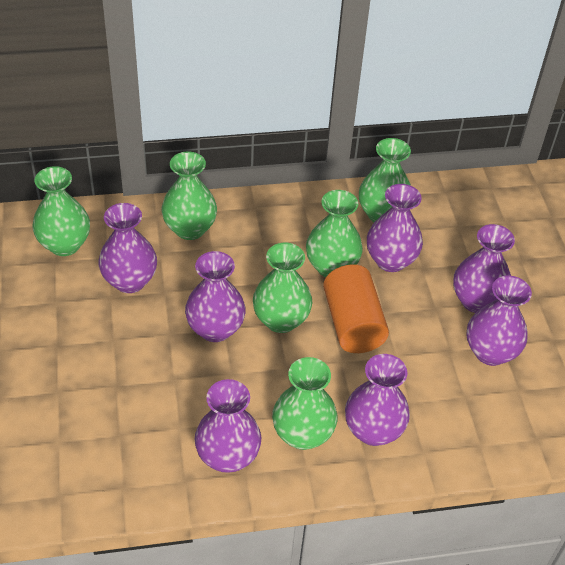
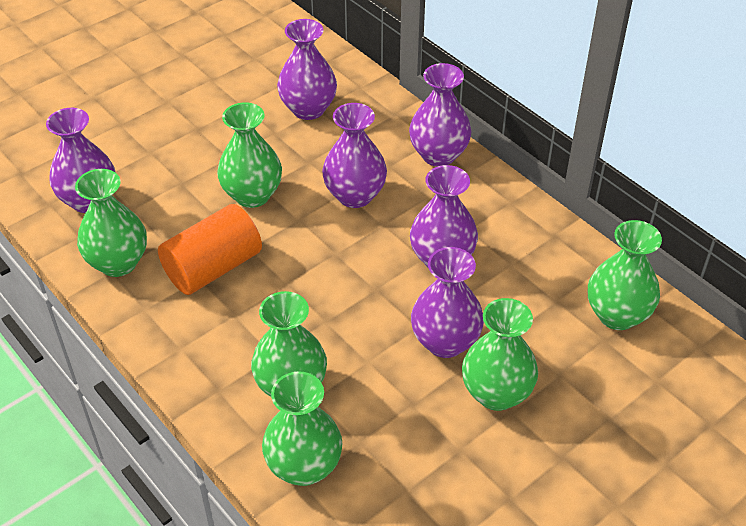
purple vase: [98,203,157,293] [185,251,246,342] [195,379,261,473] [345,354,410,446] [367,184,423,272] [453,224,515,313] [466,276,532,366] = 7 -> [46,108,115,213] [277,19,337,120] [322,103,387,208] [409,63,472,167] [410,165,478,267] [411,247,484,358] = 6

